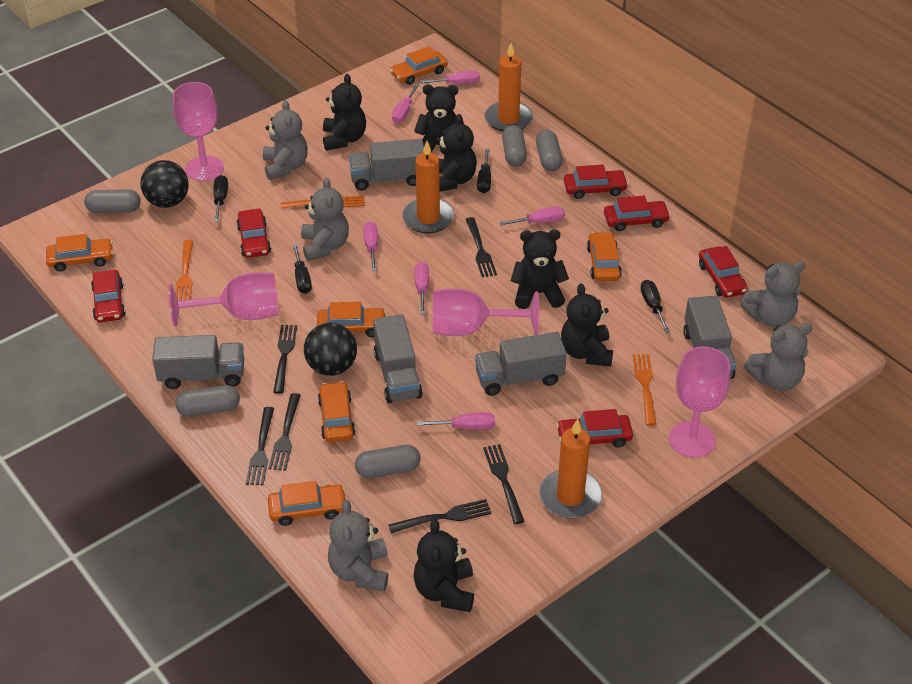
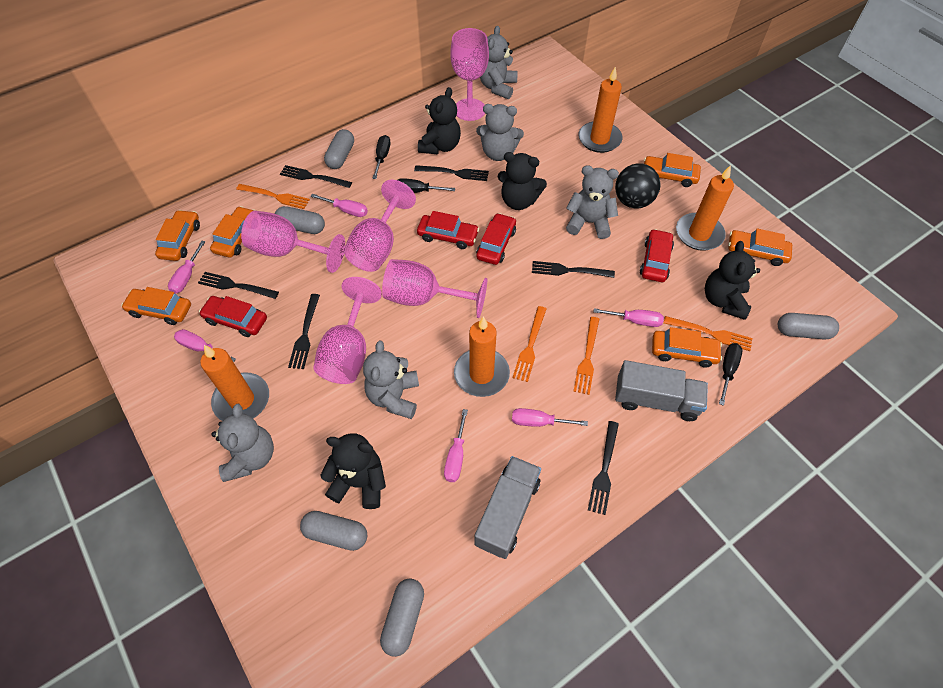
black ball: [140,160,189,208] [304,323,357,376] = 2 -> [615,163,661,208] = 1
black screwdriver: [213,175,228,222] [292,244,312,294] [477,149,491,193] [641,280,670,333] = 4 -> [372,135,391,179] [398,178,455,193] [719,343,742,406] = 3
black teddy bear: [323,74,366,151] [414,85,464,153] [414,519,474,612] [437,114,477,192] [511,230,569,309] [561,283,613,367] = 6 -> [320,433,386,509] [418,87,461,154] [498,152,547,210] [705,241,760,320] = 4
grey truck: [152,335,244,389] [349,139,424,191] [373,314,423,403] [475,332,567,396] [683,295,736,379] = 5 -> [474,456,541,559] [615,360,708,421] = 2
orange candle: [402,141,454,234] [485,43,533,132] [539,419,602,519] = 3 -> [200,345,269,421] [454,316,510,397] [578,66,623,153] [676,165,734,251] = 4
orange fork: [175,240,193,301] [281,195,365,209] [633,354,657,426] = 3 -> [236,184,310,209] [512,306,546,382] [573,317,599,395] [664,316,752,351] = 4
pink goblet: [168,272,279,327] [173,82,224,181] [433,288,539,336] [669,346,731,458] = 4 -> [241,211,345,273] [314,277,382,384] [344,180,416,272] [382,259,487,318] [450,28,489,121] = 5
red car: [91,270,126,323] [236,208,271,258] [556,409,633,448] [564,164,628,199] [604,196,671,231] [699,246,748,298] = 6 -> [199,296,267,337] [417,211,479,249] [476,213,516,265] [640,229,674,282] = 4

